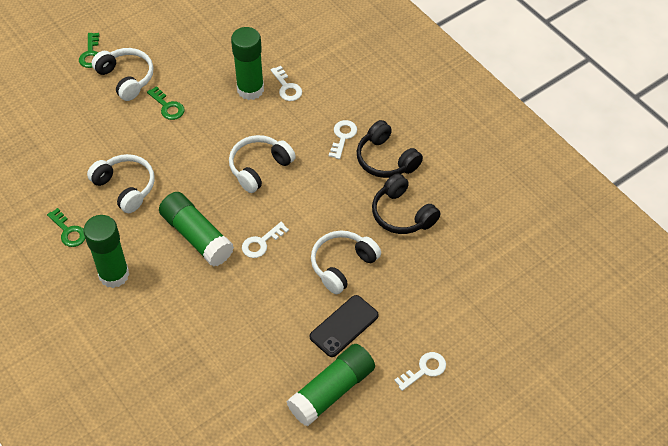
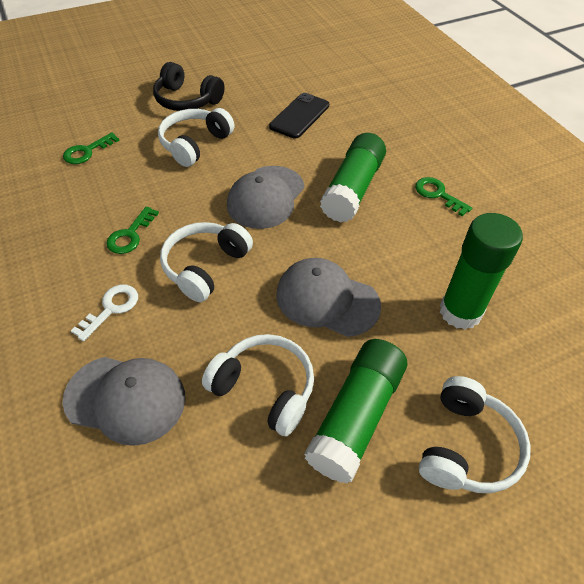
black headphones: [357,120,423,178] [372,173,440,234] = 2 -> [153,62,224,111] = 1
green glue stick: [83,215,129,288] [159,192,234,267] [231,27,264,100] [286,344,375,426] = 4 -> [304,339,407,484] [320,133,386,223] [440,213,523,330] = 3
grey cap: none = 0 -> [63,357,185,446] [227,166,305,229] [276,258,381,337] = 3
white key: [242,222,289,258] [271,66,302,101] [329,120,357,159] [394,352,446,391] = 4 -> [71,285,138,342] = 1

